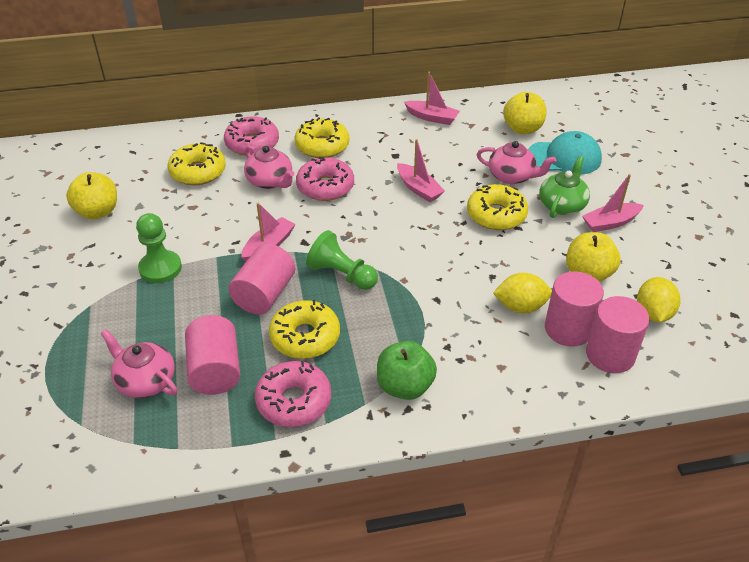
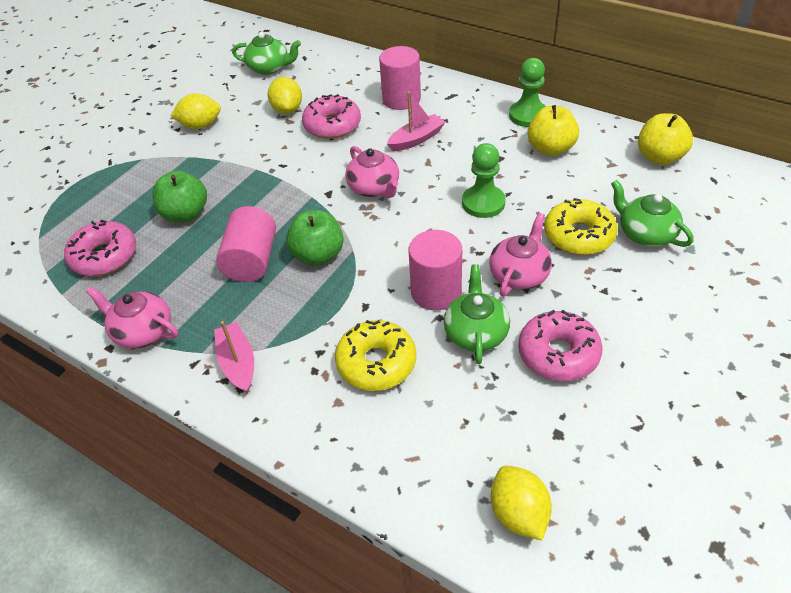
green apple: [377,341,437,400] = 1 -> [152,171,207,222] [286,210,344,266] = 2
green teapot: [539,156,590,218] = 1 -> [232,32,301,75] [444,264,510,364] [611,180,694,247] = 3
pink boat: [241,203,296,261] [397,139,445,202] [404,72,460,125] [582,174,644,232] = 4 -> [214,321,254,393] [387,91,445,151] = 2
pink cylinder: [185,315,240,395] [228,243,295,315] [545,271,604,347] [586,296,650,373] = 4 -> [216,206,276,282] [379,46,421,110] [409,230,462,311] = 3
turquoise cap: [528,131,602,174] = 1 -> none = 0
yellow apple: [66,172,117,220] [503,92,547,134] [566,232,621,282] = 3 -> [527,105,579,156] [638,113,693,165] = 2
yellow donut: [168,142,226,185] [269,300,340,359] [294,117,350,158] [467,184,528,230] = 4 -> [335,320,416,391] [544,198,618,255] = 2
yellow lemon: [493,273,552,313] [637,277,681,322] = 2 -> [171,93,221,129] [268,77,302,114] [491,466,552,540] = 3

